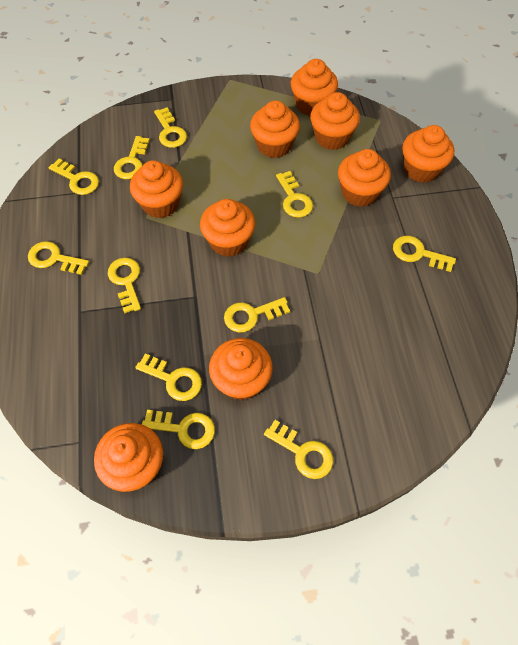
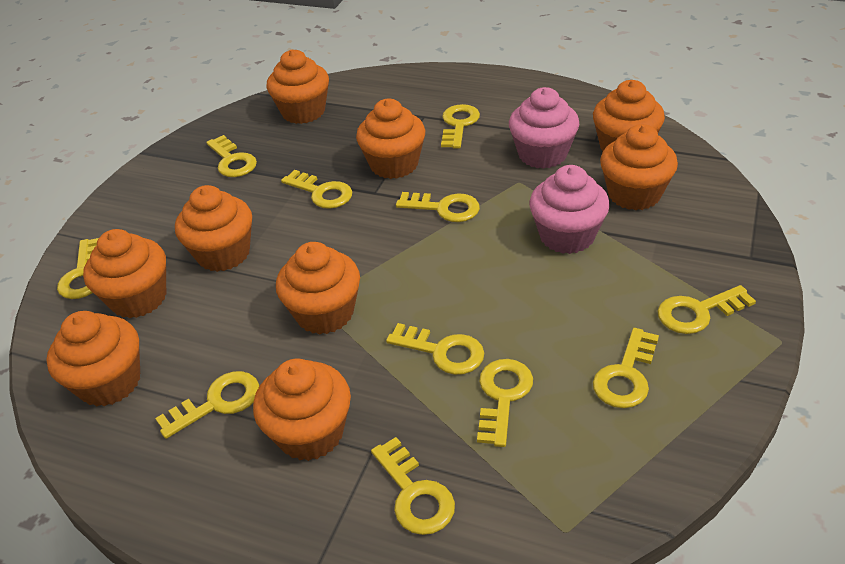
pink cupcake: none = 0 -> [509,87,579,169] [529,165,610,254] = 2

